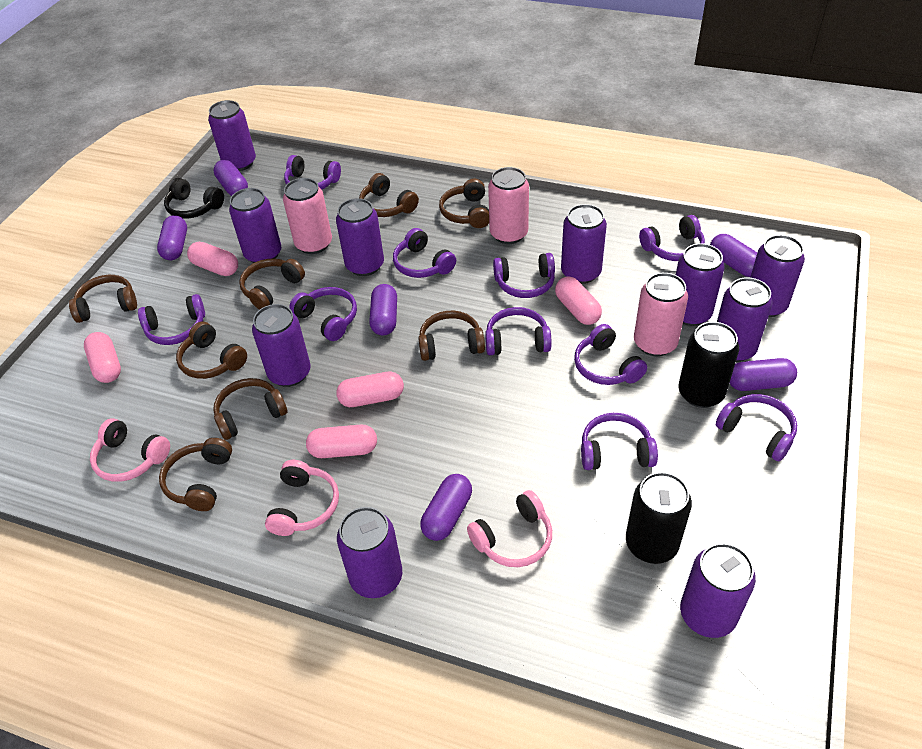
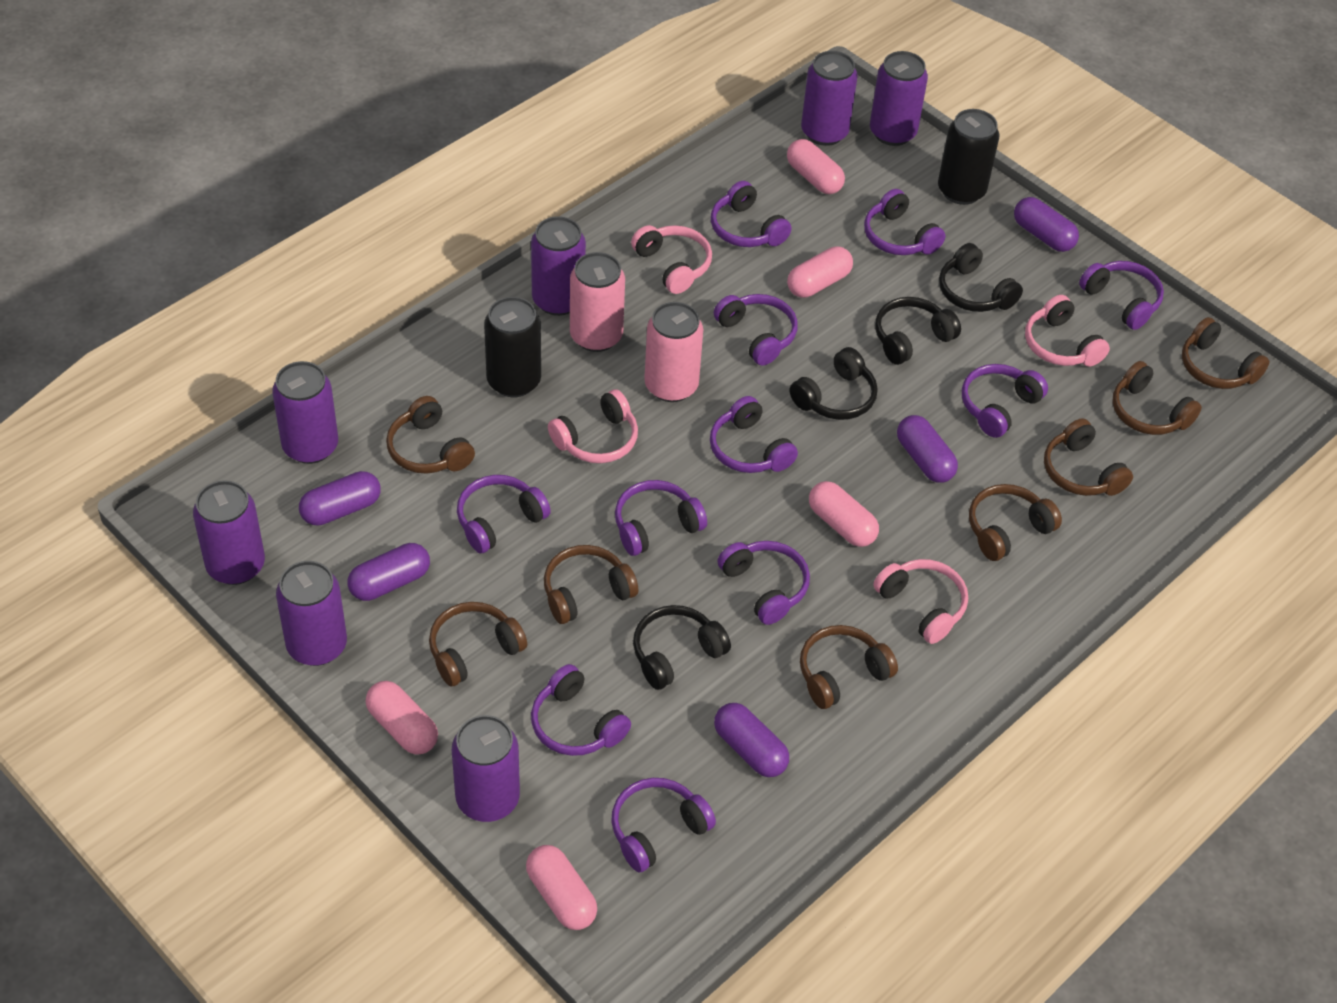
black headphones: [164,178,224,219] = 1 -> [633,605,731,690] [790,347,878,420] [875,297,961,365] [939,243,1023,312] = 4
pink can: [283,178,332,254] [488,167,529,244] [634,273,688,356] = 3 -> [570,252,625,352] [644,302,703,402] = 2
pink headphones: [90,418,170,482] [265,460,339,536] [467,490,552,567] = 3 -> [548,389,638,463] [631,225,712,294] [873,559,968,644] [1025,295,1110,367] = 4
purple can: [208,100,256,171] [229,188,281,263] [252,304,311,387] [336,198,384,276] [337,507,402,598] [561,204,607,284] [676,243,725,326] [680,543,756,638] [717,277,772,362] [750,235,805,317] = 10 -> [193,480,265,585] [272,361,338,464] [276,561,347,666] [452,715,520,822] [531,216,586,316] [801,51,858,146] [870,51,928,146] = 7
purple capsule: [157,215,187,260] [214,160,248,196] [369,284,397,335] [420,474,472,541] [710,234,758,277] [730,358,797,391] = 6 -> [299,471,381,526] [348,543,430,601] [714,703,789,777] [897,415,958,483] [1014,197,1079,252] = 5
purple headphones: [138,294,205,345] [284,155,341,190] [289,287,357,341] [393,228,456,278] [485,307,551,355] [493,253,555,298] [574,324,647,385] [581,413,658,470] [639,215,705,261] [716,394,797,461] = 10 -> [457,475,551,553] [531,664,631,756] [611,778,716,873] [615,480,707,556] [710,396,798,473] [711,181,792,247] [714,294,798,366] [717,541,810,625] [864,189,946,255] [962,364,1048,438] [1079,261,1164,330] = 11

